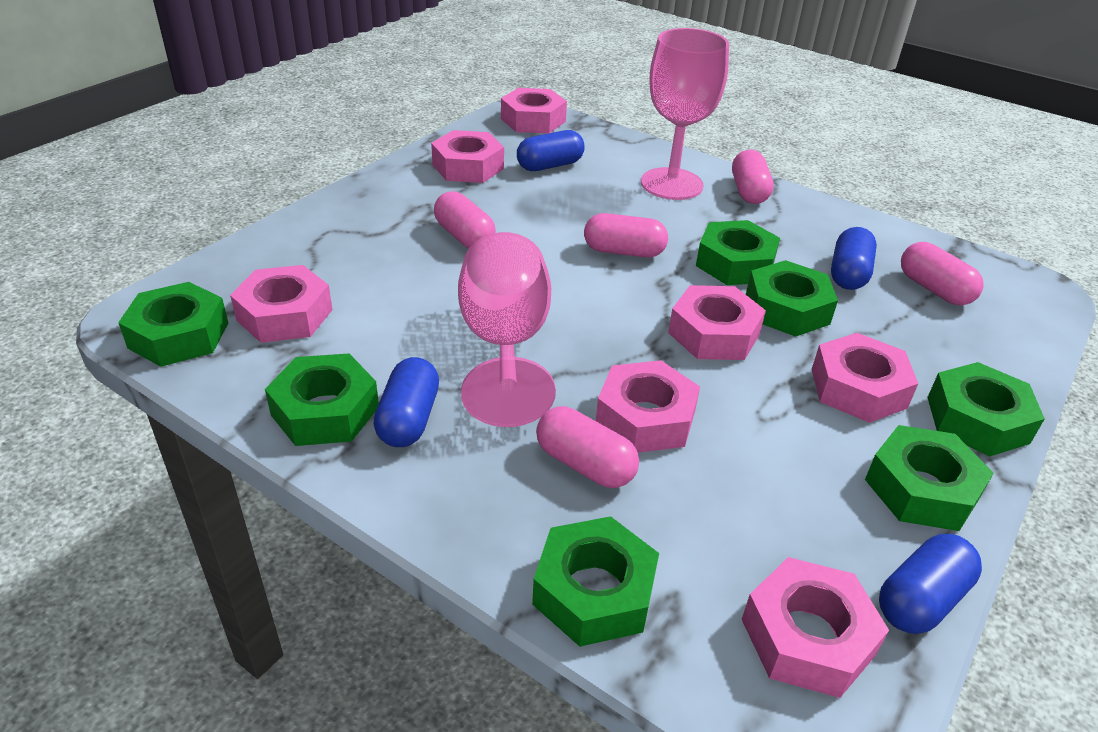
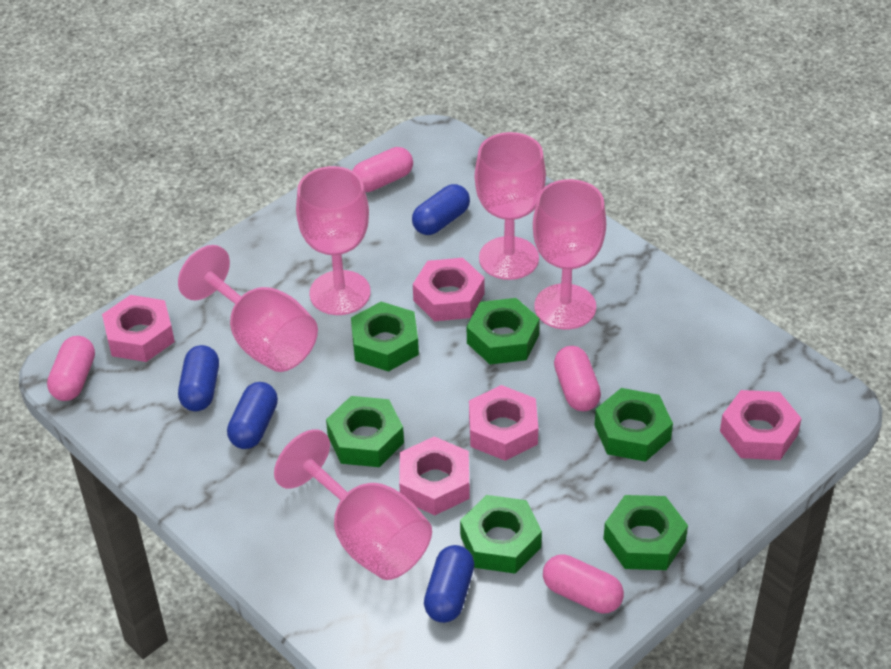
green nut: [118,282,228,367] [265,353,379,446] [532,516,659,647] [696,220,780,285] [746,260,838,337] [865,425,994,531] [927,362,1045,456] = 7 -> [326,396,404,467] [351,302,419,372] [460,495,542,574] [467,298,540,364] [595,388,673,462] [603,495,688,570] = 6
pink capsule: [434,191,496,248] [536,406,639,488] [584,213,668,258] [732,150,774,204] [901,242,984,305] = 5 -> [47,336,95,401] [352,147,413,192] [543,554,624,613] [554,346,601,411] = 4
pink goblet: [458,232,556,427] [641,28,729,200] = 2 -> [178,245,318,372] [274,429,432,580] [296,166,371,315] [475,132,546,280] [533,179,606,330] = 5
pink nut: [230,265,332,343] [431,130,504,183] [501,88,567,133] [596,360,700,453] [668,285,766,360] [742,557,889,698] [811,333,918,423] = 7 -> [102,295,175,362] [399,436,470,515] [413,258,484,321] [469,385,538,461] [720,390,802,460] = 5

